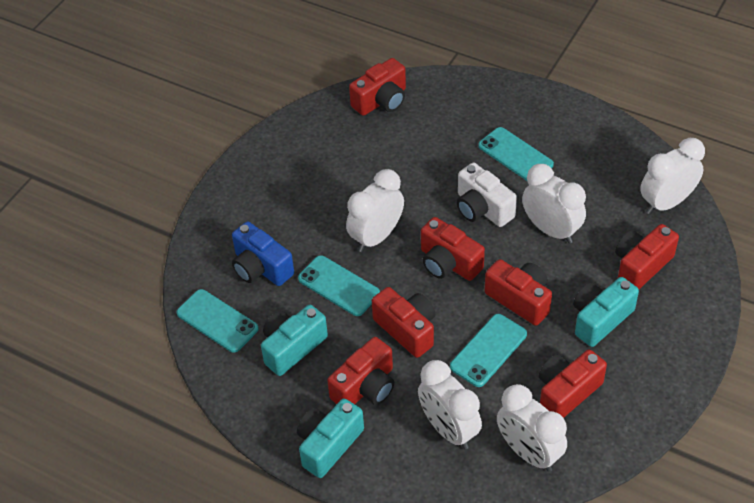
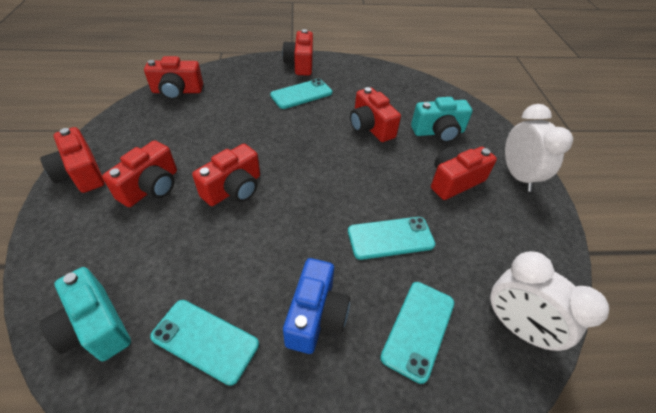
turquoise camera: [261,305,328,376] [297,399,364,478] [573,277,639,347] = 3 -> [40,267,131,361] [411,97,473,143] = 2
white camera: [457,163,517,227] = 1 -> none = 0
white clock: [346,169,404,252] [418,360,482,449] [497,384,567,472] [522,164,586,243] [640,138,705,214] = 5 -> [489,251,609,351] [505,104,573,192] = 2

